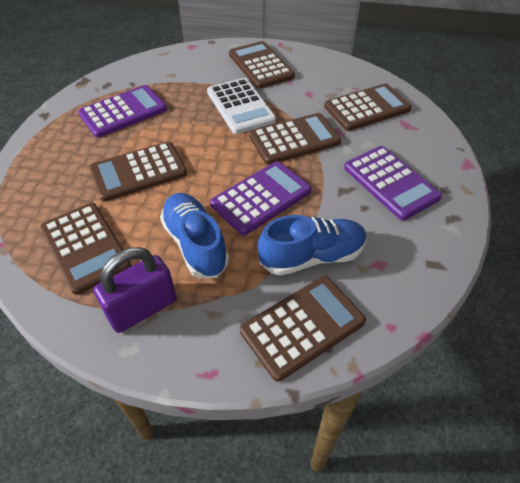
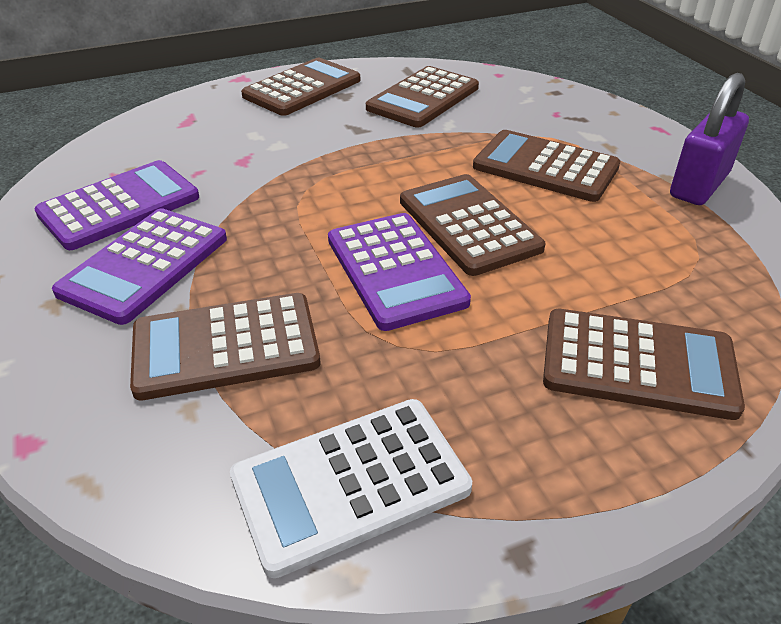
blue shoe: [160,193,229,278] [258,215,367,276] = 2 -> none = 0

